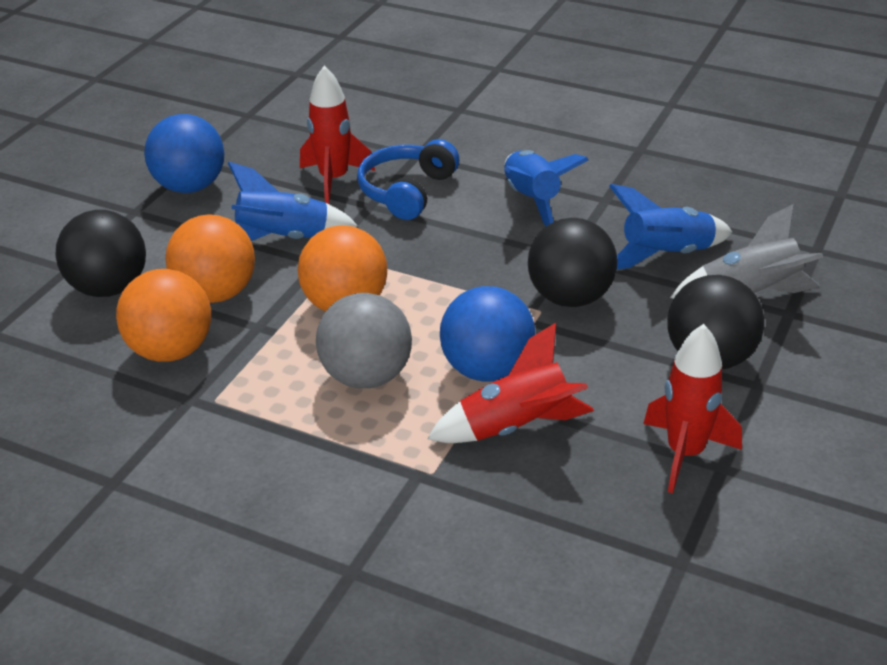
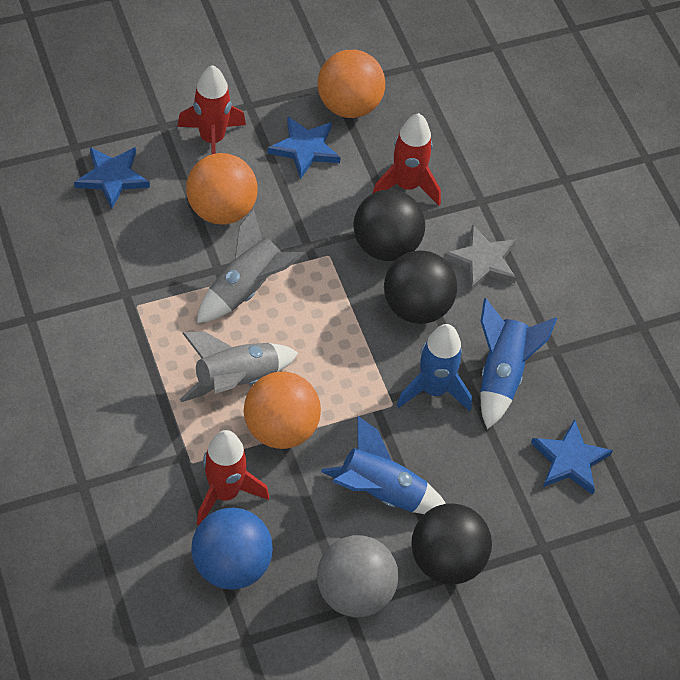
blue ball: [144,114,224,193] [440,286,535,382] = 2 -> [191,508,273,590] = 1
blue headphones: [357,139,459,220] = 1 -> none = 0
blue star: none = 0 -> [74,147,150,209] [268,116,341,179] [531,419,613,495] = 3
grey rocket: [670,204,823,299] = 1 -> [180,331,298,402] [197,209,303,323] = 2
grey star: none = 0 -> [443,224,516,292] = 1

